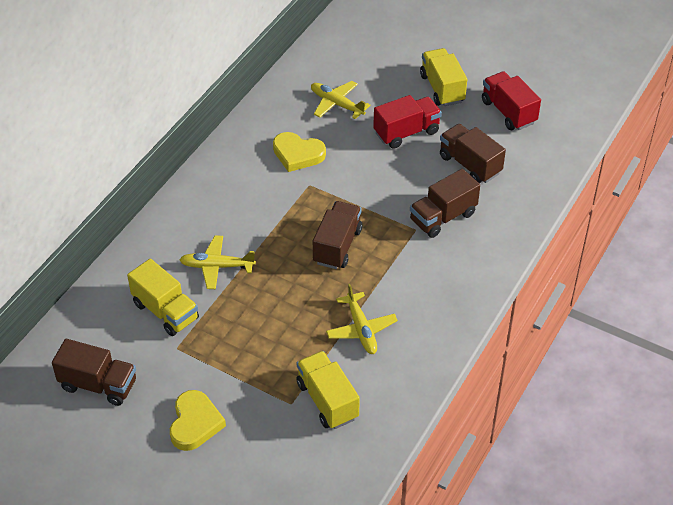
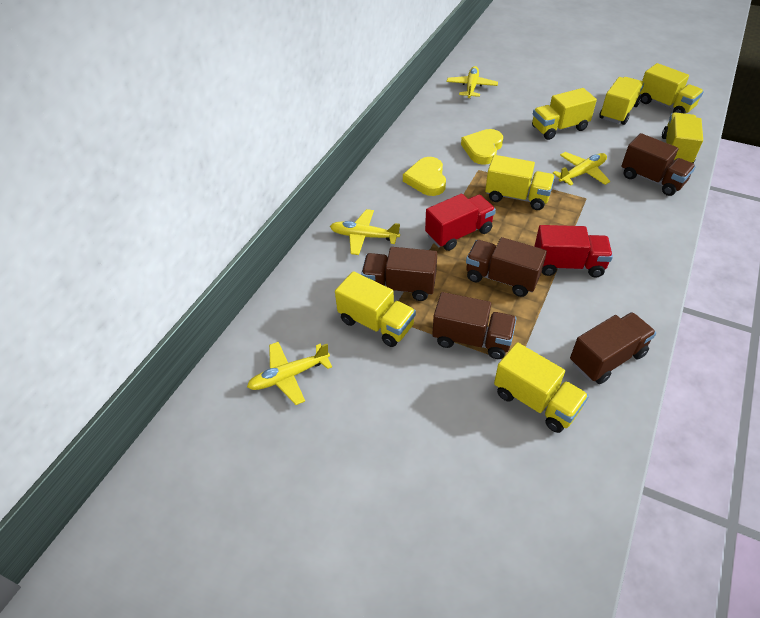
brown truck: [52,339,136,406] [313,201,363,269] [410,169,480,238] [440,124,506,183] = 4 -> [361,247,437,301] [432,292,517,359] [466,237,547,297] [570,312,656,384] [621,133,696,196] = 5
yellow plane: [179,235,256,289] [311,81,370,119] [326,284,398,354] = 3 -> [247,342,332,405] [330,209,400,255] [447,66,498,98] [553,152,610,186] = 4
yellow truck: [127,259,199,336] [296,351,360,429] [420,48,467,106] = 3 -> [335,271,416,347] [485,155,555,210] [494,342,589,433] [532,88,597,140] [599,77,644,125] [640,63,704,114] [662,112,703,163] = 7

